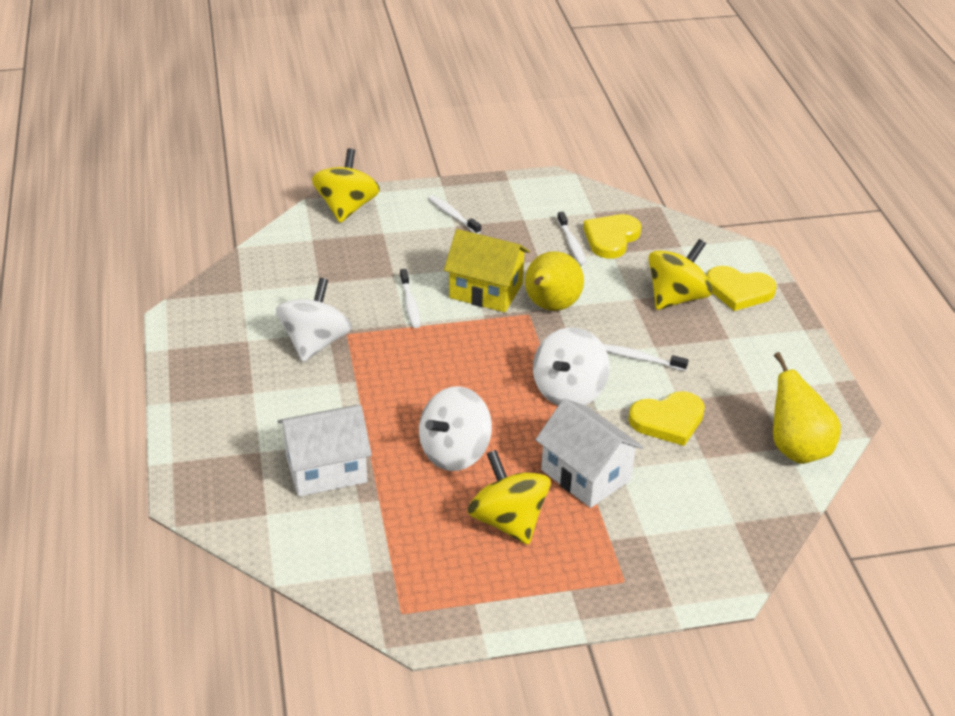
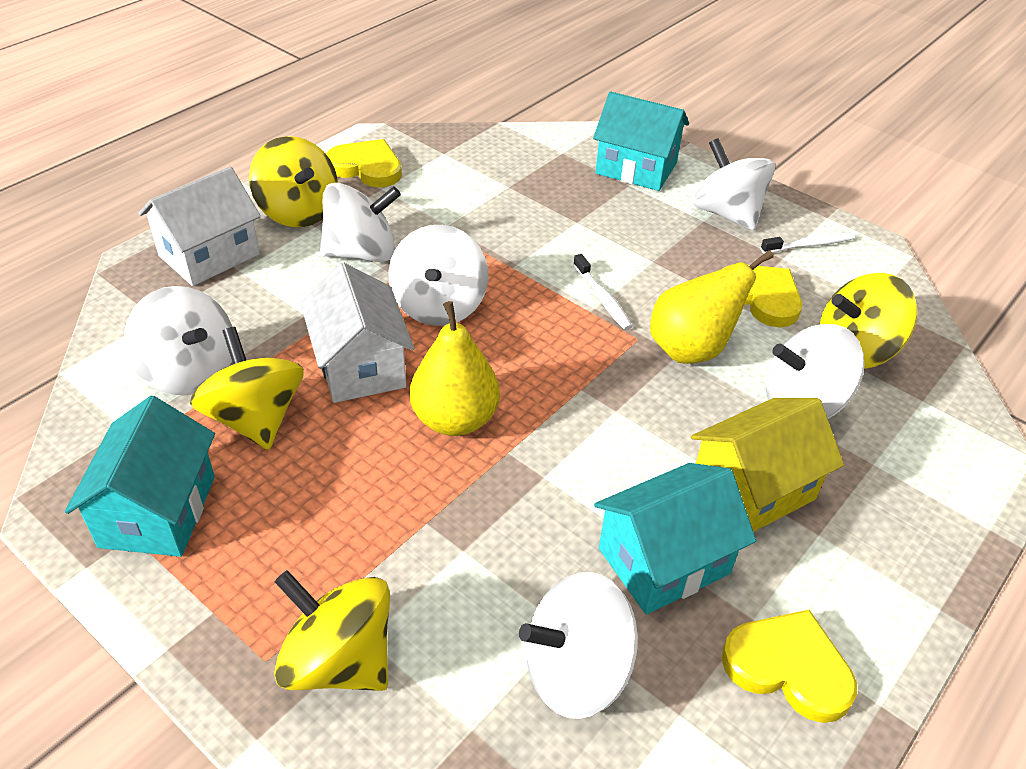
turquoise house: none = 0 -> [65,396,215,557] [593,92,689,191] [594,463,756,615] = 3
white spinning top: [276,278,352,362] [419,386,492,471] [533,327,610,406] = 3 -> [124,286,232,395] [320,183,401,262] [388,225,488,326] [519,572,638,719] [692,138,775,230] [766,324,865,419] = 6
white toothbrush: [400,269,420,328] [428,195,481,234] [557,212,587,265] [603,344,688,371] = 4 -> [573,254,633,330] [761,232,855,254] = 2
yellow spinning top: [312,148,380,223] [467,450,551,545] [648,239,712,310] = 3 -> [190,327,304,450] [249,136,338,227] [274,570,390,691] [820,273,917,369] = 4

